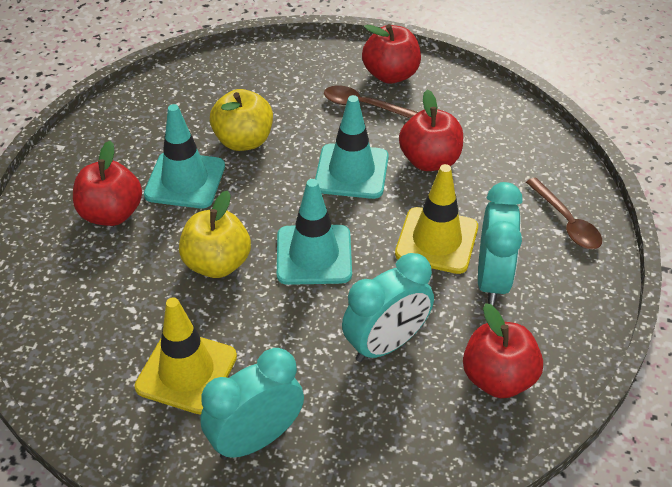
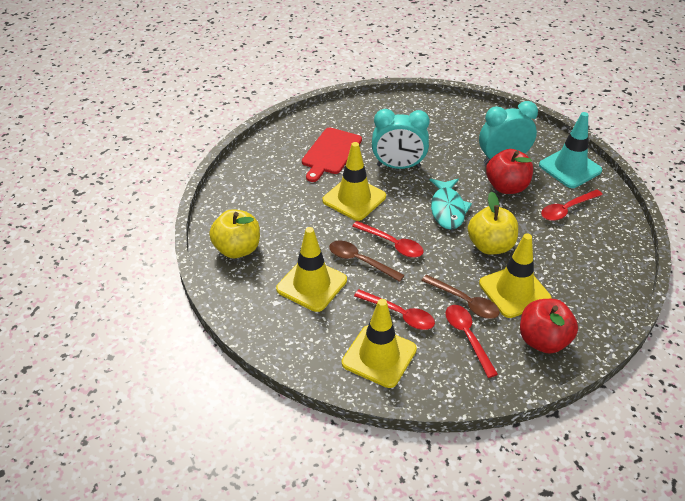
red apple: [73,141,142,226] [362,24,421,84] [399,90,463,171] [463,303,543,398] = 4 -> [486,149,533,194] [520,299,578,354] = 2
red cutting board: none = 0 -> [302,127,362,182] = 1
red spoon: none = 0 -> [352,221,424,258] [354,289,435,330] [446,305,498,378] [541,189,603,221] = 4
turquoise clock: [200,348,304,460] [342,253,434,362] [478,182,523,305] = 3 -> [372,109,430,169] [479,101,538,164] = 2
turquoise fish: none = 0 -> [430,179,472,230] = 1
turquoise traffic cone: [144,104,225,209] [277,179,352,285] [315,95,389,199] = 3 -> [539,112,602,188] = 1
yellow traffic cone: [135,297,237,415] [395,164,478,274] = 2 -> [276,227,347,312] [322,142,386,221] [342,299,417,388] [479,234,552,318] = 4

